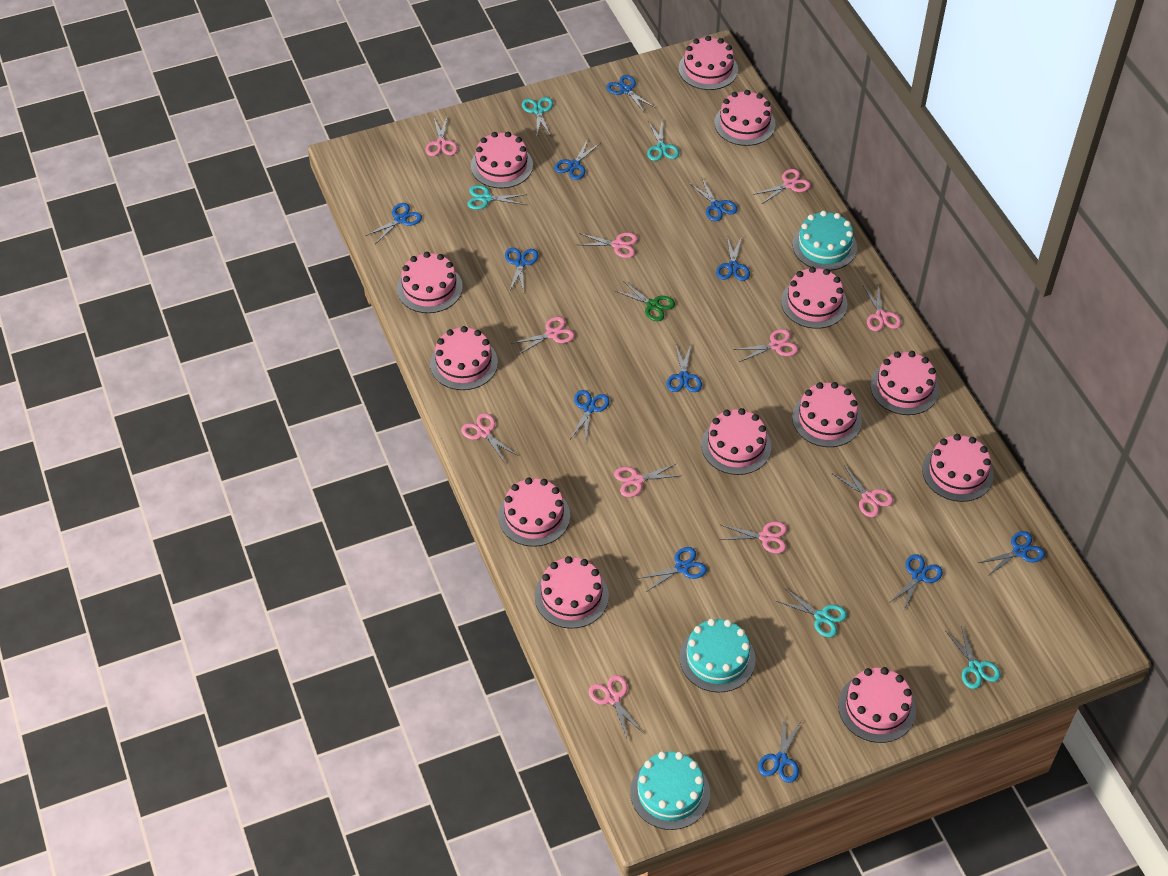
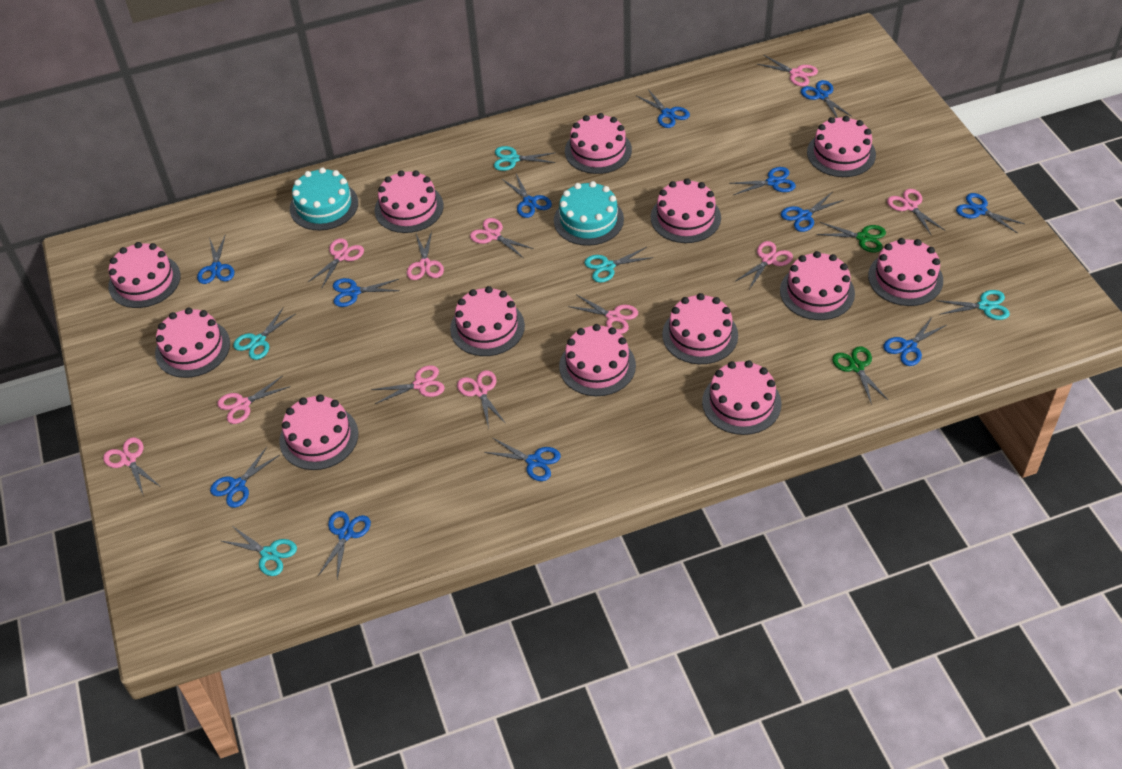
green scissors: [616,282,675,321] = 1 -> [817,222,886,252] [832,346,888,405] = 2
turquoise cake: [630,751,710,830] [679,618,756,693] [792,211,857,271] = 3 -> [290,167,358,230] [554,181,624,246] = 2

